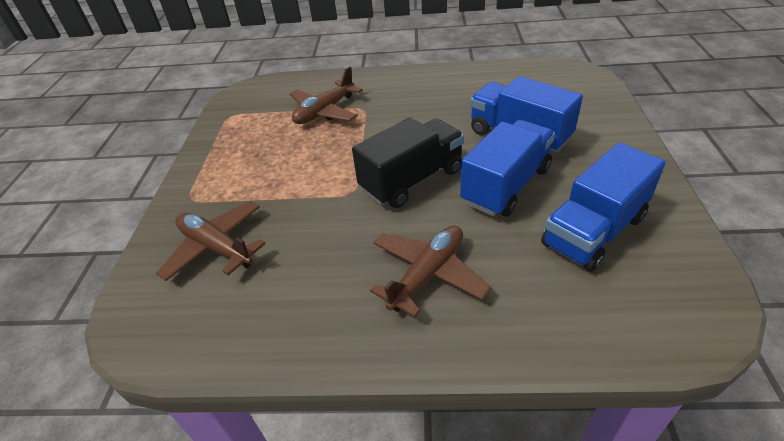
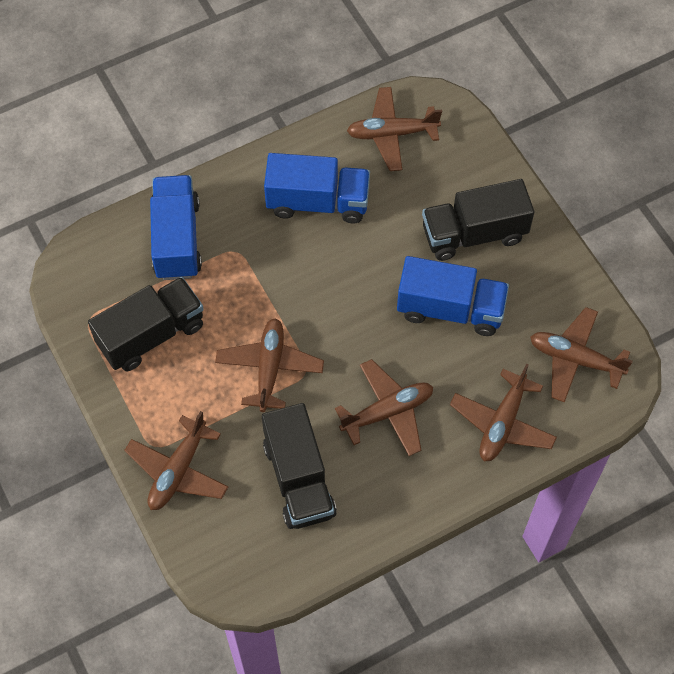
black truck: [352,117,464,208] = 1 -> [88,277,204,371] [262,403,337,529] [422,179,534,261] = 3
brown plane: [156,201,266,281] [290,66,363,124] [370,225,491,317] = 3 -> [124,411,228,510] [215,318,324,412] [335,359,433,456] [347,87,442,171] [450,364,557,461] [530,307,633,402] = 6

